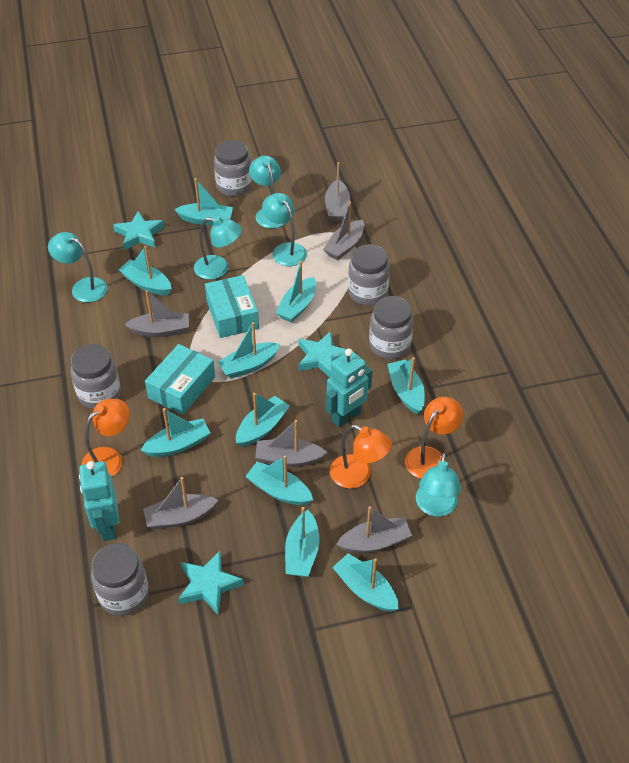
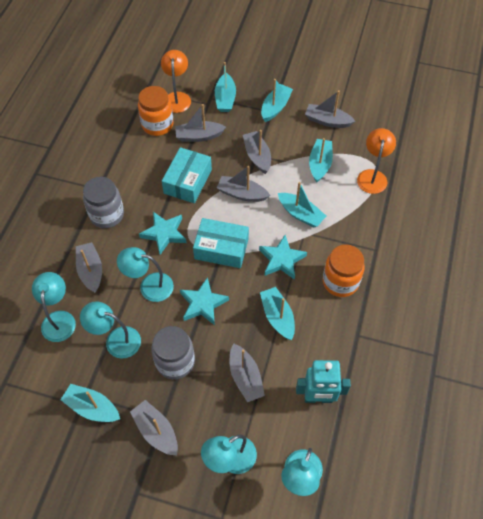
grey boat: [124,290,189,337] [143,477,218,529] [255,420,327,467] [323,201,364,260] [325,162,350,221] [336,506,412,553] = 6 -> [76,242,102,293] [130,400,178,456] [175,104,226,142] [217,166,270,202] [230,344,265,402] [243,130,271,174] [305,90,355,128] = 7
grey jar: [70,344,121,409] [91,543,149,616] [214,140,252,196] [348,244,390,305] [369,296,413,359] = 5 -> [83,177,124,228] [151,326,195,379] = 2
orange jar: none = 0 -> [138,86,174,136] [323,245,365,297] = 2
orange lamp: [81,399,130,477] [330,425,392,488] [405,397,463,479] = 3 -> [161,50,191,113] [357,128,396,194] = 2
turquoise boat: [118,246,172,295] [141,408,210,457] [174,178,233,225] [217,322,280,378] [236,393,290,447] [245,456,313,505] [275,261,316,323] [285,507,320,577] [332,553,399,612] [387,357,425,414] = 10 -> [61,384,120,422] [215,62,236,112] [260,287,295,340] [261,79,293,122] [278,182,326,227] [309,138,333,183] = 6
turquoise robot: [79,461,119,541] [326,349,372,427] = 2 -> [296,360,351,403] = 1

